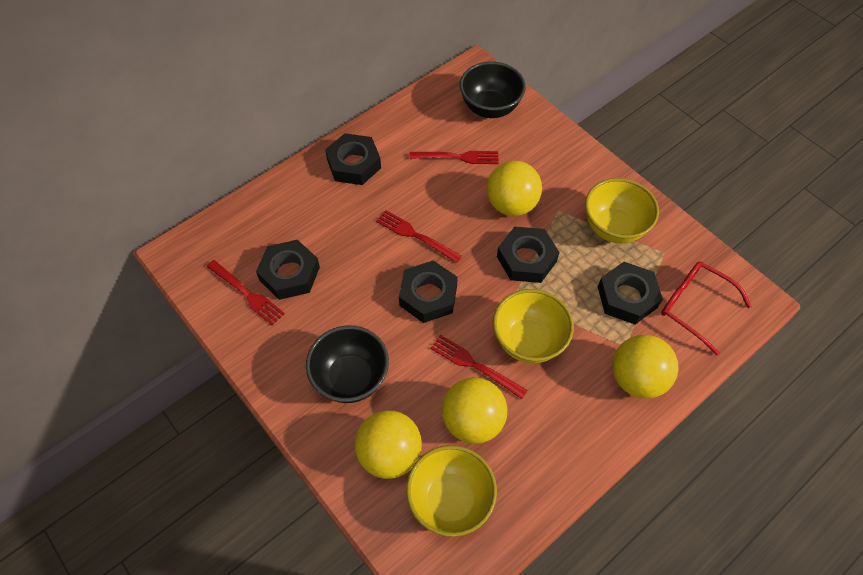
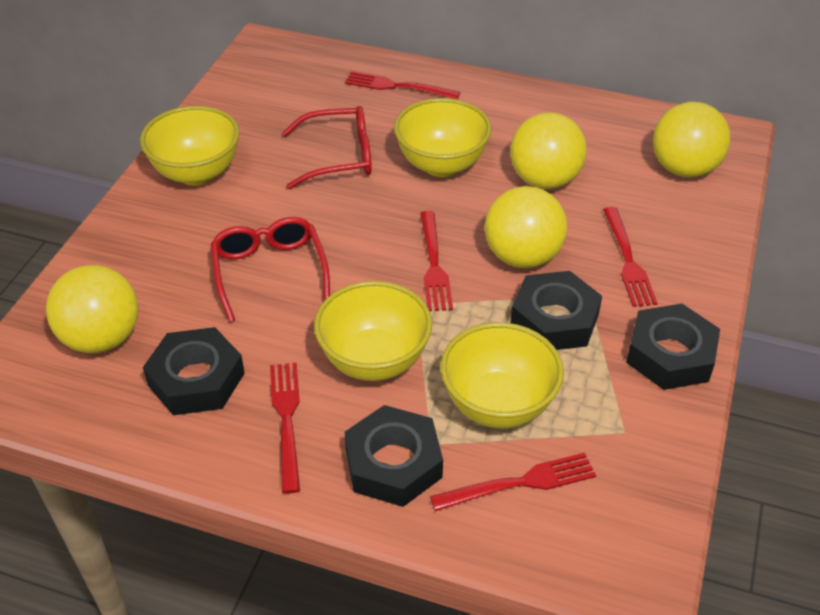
black bowl: [306,325,389,403] [460,61,526,118] = 2 -> none = 0
black nut: [256,240,320,300] [325,133,381,185] [399,260,458,323] [497,227,559,283] [598,262,663,325] = 5 -> [143,327,245,415] [345,405,443,507] [510,271,602,350] [626,304,720,390] = 4
red fork: [207,260,285,326] [376,210,462,263] [409,151,499,164] [430,334,528,399] = 4 -> [270,363,300,494] [345,71,460,99] [420,211,453,311] [430,453,596,511] [603,207,658,307] = 5
red glasses: [661,261,752,355] = 1 -> [211,217,330,322] [282,106,372,189] = 2
yellow bowl: [406,445,497,537] [493,289,574,363] [585,178,659,244] = 3 -> [140,106,240,186] [314,281,432,381] [394,98,491,177] [441,322,564,428] = 4

